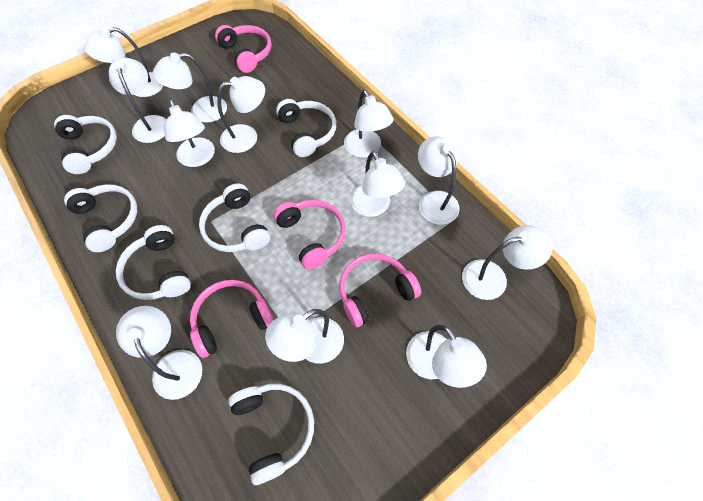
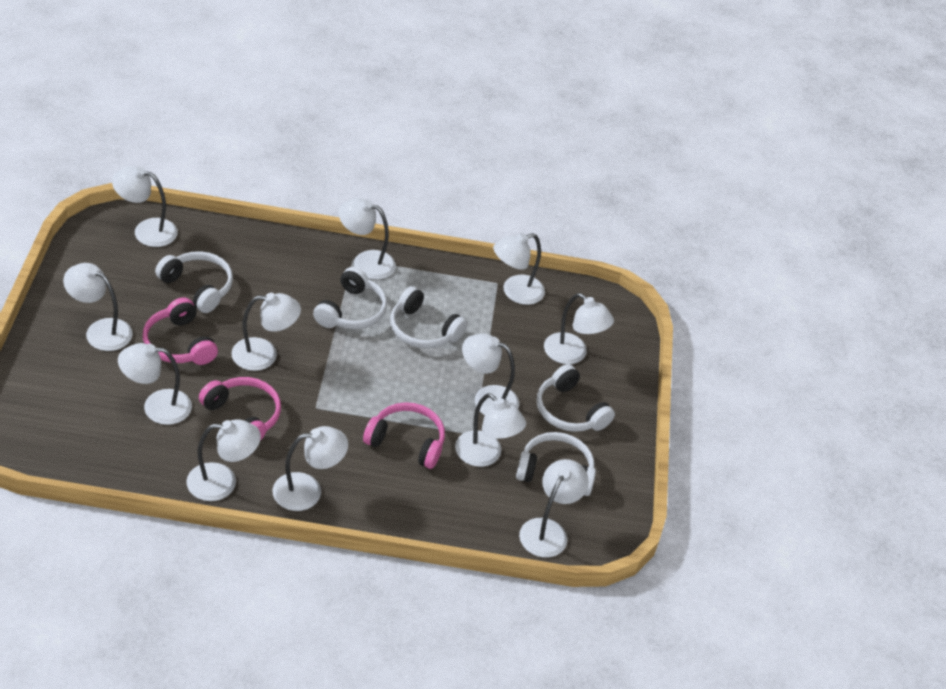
pink headphones: [190,280,274,358] [215,25,271,73] [273,200,346,270] [339,253,421,327] = 4 -> [143,297,218,365] [199,377,281,441] [363,402,445,469] = 3
white headphones: [54,115,117,174] [64,184,137,252] [116,225,191,300] [199,183,270,252] [228,384,314,485] [276,99,336,157] = 6 -> [155,251,233,313] [313,267,387,329] [390,286,467,349] [516,432,596,496] [537,364,615,432] = 5

